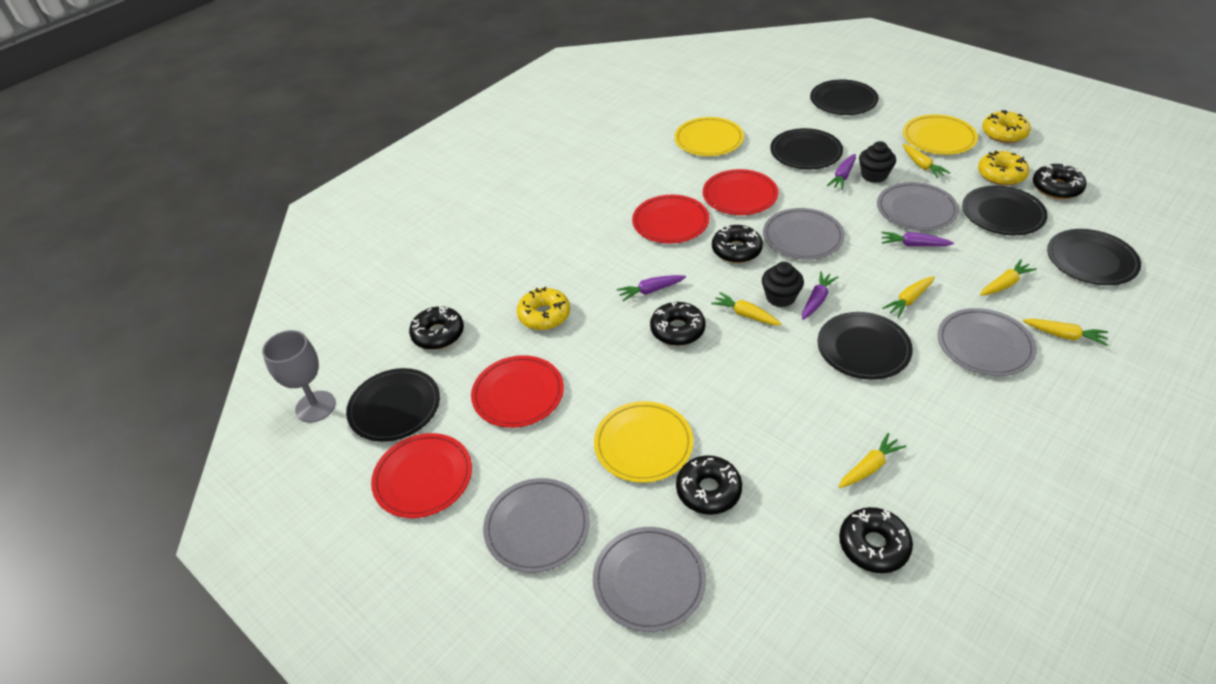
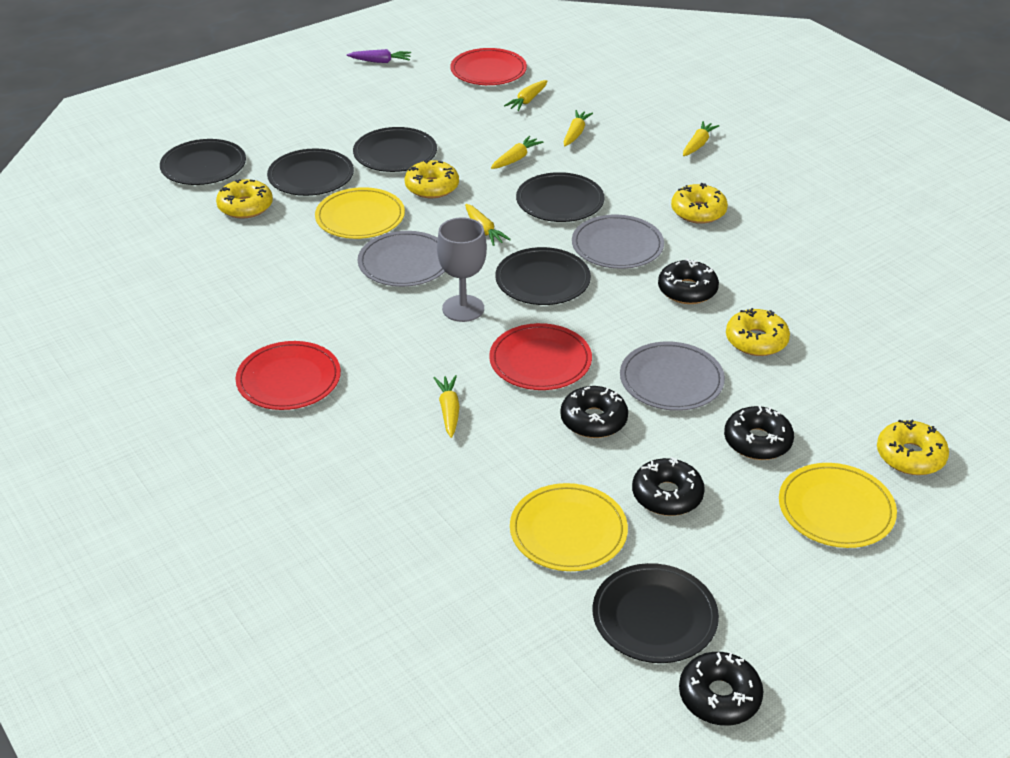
black cupcake: [762,262,804,307] [859,141,896,183] = 2 -> none = 0
black donut: [409,305,464,350] [650,302,706,346] [676,455,742,515] [712,225,763,263] [839,507,913,573] [1033,164,1086,199] = 6 -> [560,386,628,438] [632,457,705,516] [658,258,719,304] [679,652,763,726] [724,406,794,460] = 5
grey plate: [483,478,590,573] [593,527,706,632] [763,208,845,260] [877,182,959,231] [938,308,1037,376] = 5 -> [358,231,445,287] [572,215,664,269] [620,342,725,411] = 3
purple carrot: [617,275,686,301] [802,271,838,320] [827,154,856,190] [881,232,954,246] = 4 -> [347,49,411,63] = 1
red plate: [371,433,472,518] [471,355,564,428] [632,195,709,244] [703,169,778,215] = 4 -> [236,341,341,410] [450,48,527,85] [489,323,592,390] = 3
yellow donut: [517,287,570,330] [978,150,1029,185] [982,110,1031,143] = 3 -> [216,179,273,219] [405,160,459,198] [671,183,728,224] [726,308,790,356] [877,419,949,475] = 5

